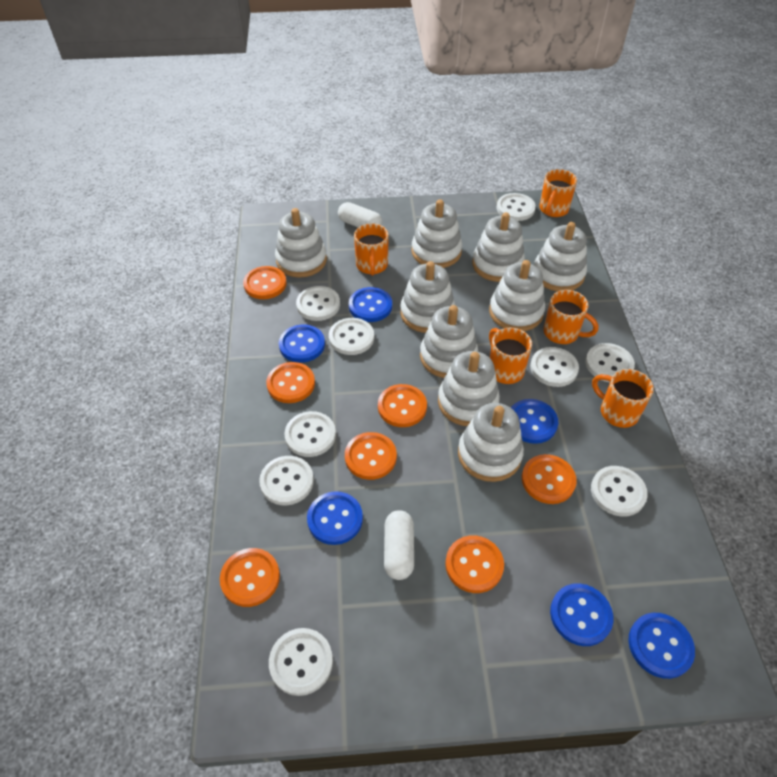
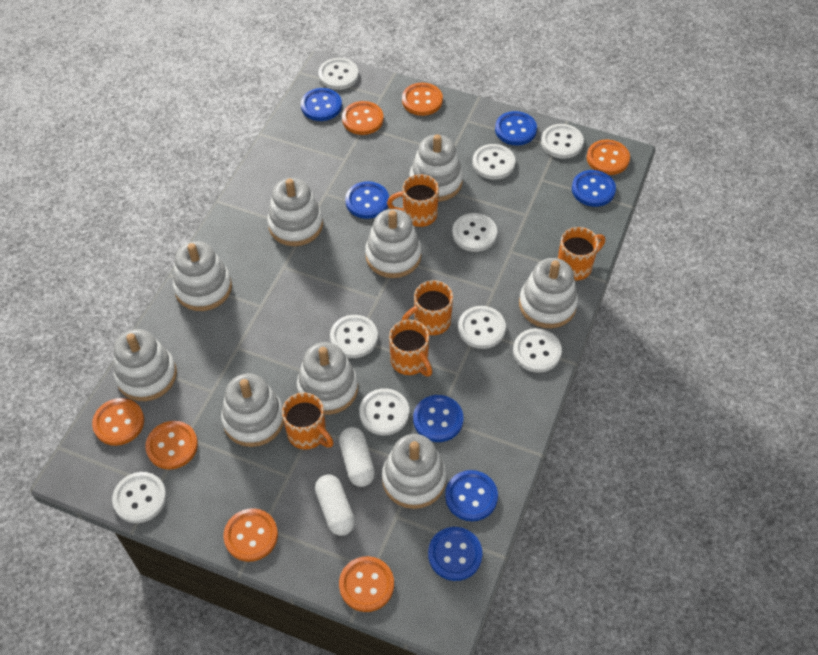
blue button: [279,325,325,363] [307,491,363,545] [349,287,392,322] [511,399,558,444] [550,583,613,646] [628,613,695,679] = 6 -> [301,88,342,121] [345,181,389,219] [413,395,463,442] [428,527,482,581] [445,470,498,521] [495,111,537,146] [572,170,616,207] = 7

